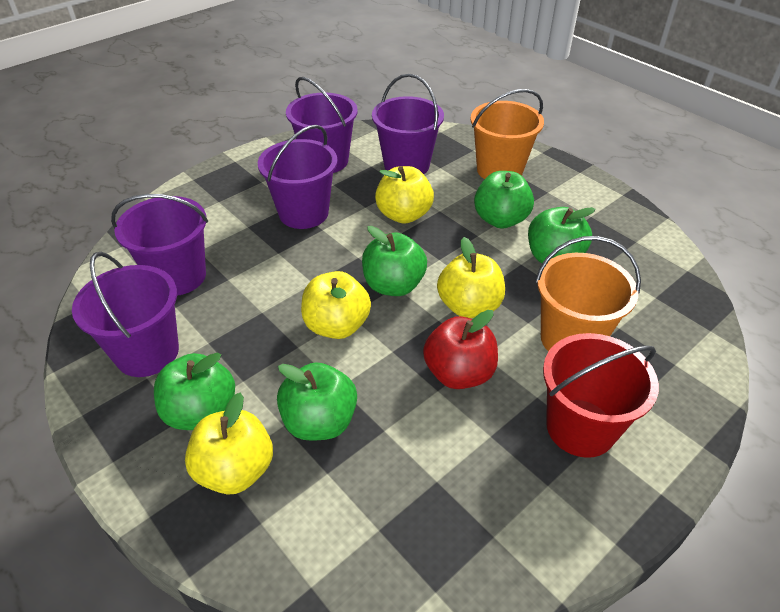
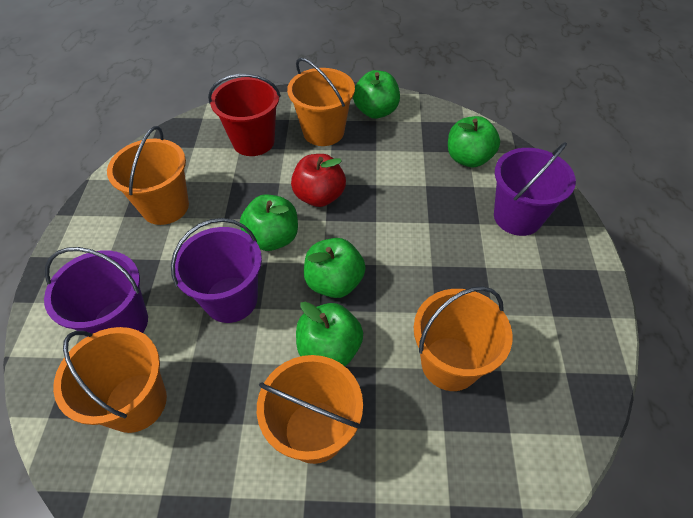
orange bucket: [470,89,544,179] [535,236,641,351] = 2 -> [53,327,167,433] [107,126,189,225] [257,355,363,464] [287,58,355,146] [414,286,513,391] = 5
purple bucket: [72,252,179,377] [111,194,208,296] [258,125,337,229] [286,77,358,173] [372,74,444,174] = 5 -> [44,247,148,337] [171,218,262,323] [494,142,576,236] = 3
yellow apple: [185,393,273,495] [301,271,371,339] [375,166,434,224] [437,237,505,318] = 4 -> none = 0

